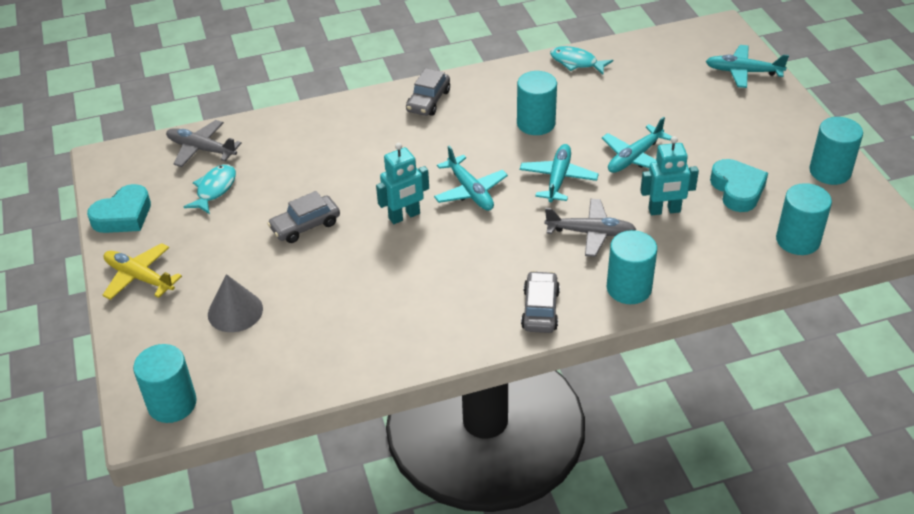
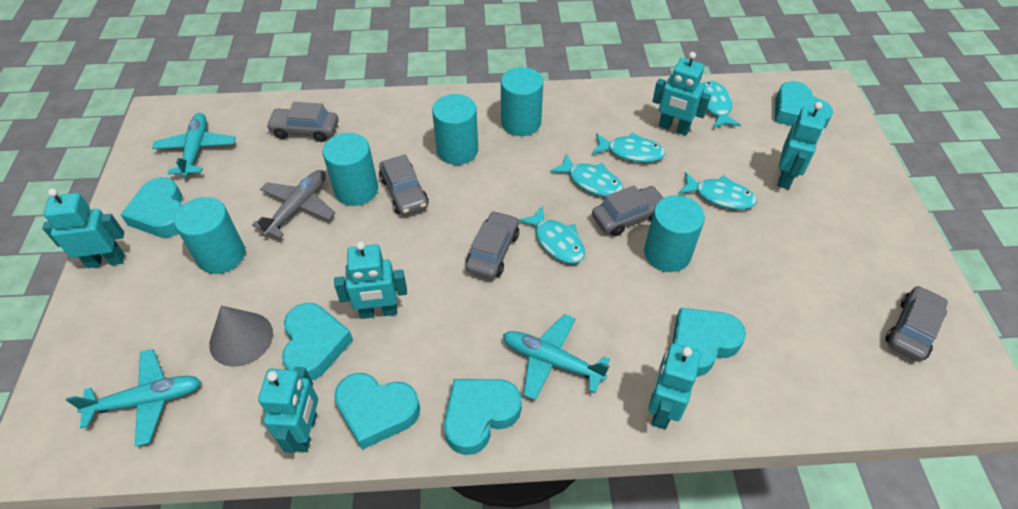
grey car: [267,191,340,243] [406,68,450,116] [521,271,560,333] = 3 -> [266,102,338,142] [379,154,429,215] [466,211,519,279] [592,185,664,236] [885,286,948,362] = 5
grey plane: [166,120,242,167] [545,199,637,257] = 2 -> [252,170,335,238] = 1
turquoise fish: [184,164,236,214] [550,46,613,75] = 2 -> [518,205,585,264] [550,154,623,197] [592,132,666,163] [678,172,757,210] [703,80,741,128] = 5
turquoise heart: [87,184,151,233] [710,159,768,212] = 2 -> [121,177,182,238] [282,303,353,380] [334,373,420,450] [444,379,522,455] [672,308,746,377] [775,81,833,129] = 6
turquoise plane: [434,146,508,211] [520,144,599,202] [602,117,672,173] [706,45,789,88] = 4 -> [66,349,201,446] [152,113,236,177] [503,314,610,401] = 3
turquoise robot: [376,143,429,224] [640,136,699,215] = 2 -> [42,188,125,268] [258,367,318,453] [334,241,407,319] [648,343,701,429] [652,52,711,135] [777,102,826,189] = 6
yellow plane: [103,243,182,300] = 1 -> none = 0

